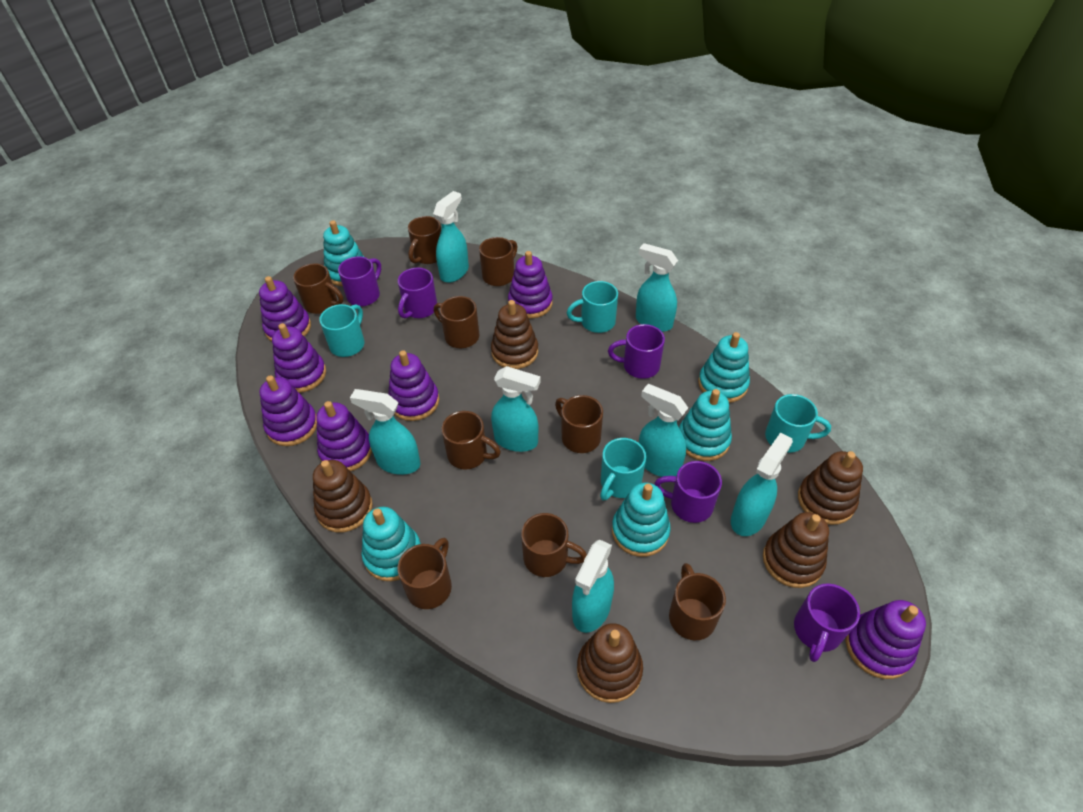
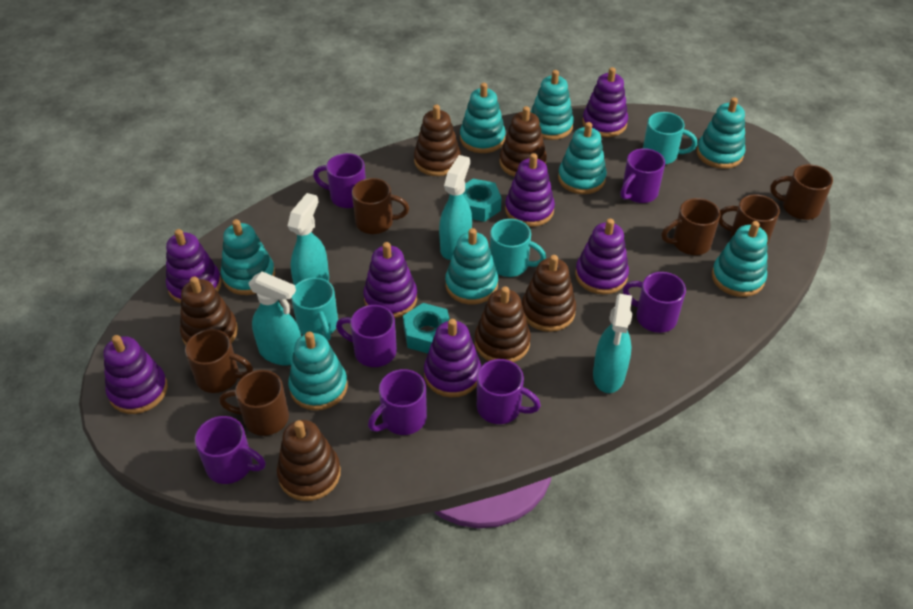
brown mug: [293,263,343,314] [398,538,452,609] [408,216,441,264] [434,296,479,348] [441,411,501,470] [479,237,517,286] [521,513,587,577] [555,395,603,453] [669,563,726,640] = 9 -> [185,329,253,393] [219,370,289,436] [352,178,409,234] [661,198,720,255] [719,194,780,246] [770,164,833,220] = 6
brown stacking toy: [313,460,373,532] [491,300,538,369] [577,623,643,703] [763,512,829,588] [798,451,863,525] = 5 -> [180,277,238,346] [277,420,341,501] [414,105,461,176] [475,286,531,362] [500,106,547,177] [522,255,576,332] = 6
purple mug: [338,256,381,306] [398,268,437,318] [608,324,665,379] [654,461,722,523] [794,583,860,662] = 5 -> [195,416,266,484] [313,153,366,208] [336,305,397,367] [368,369,427,435] [477,359,541,424] [621,148,665,203] [623,272,686,333] = 7
turquoise mug: [319,304,364,357] [567,281,618,333] [600,438,646,501] [765,394,831,453] = 4 -> [291,277,338,341] [490,219,546,277] [643,112,697,164] = 3
turquoise nut: none = 0 -> [403,303,450,353] [463,179,501,222] = 2
turquoise spray bottle: [350,389,420,475] [433,191,469,283] [491,366,541,452] [572,540,614,633] [636,243,678,332] [639,384,688,477] [731,432,793,536] = 7 -> [248,271,301,366] [288,193,329,285] [439,155,472,260] [593,294,632,393] = 4
turquoise stacking toy: [323,220,364,286] [361,507,421,581] [612,483,671,557] [679,389,732,461] [698,332,750,403] = 5 -> [221,219,275,295] [288,331,348,411] [445,228,498,304] [460,83,506,153] [531,70,574,140] [558,122,607,194] [697,97,745,169] [712,221,768,297] = 8

